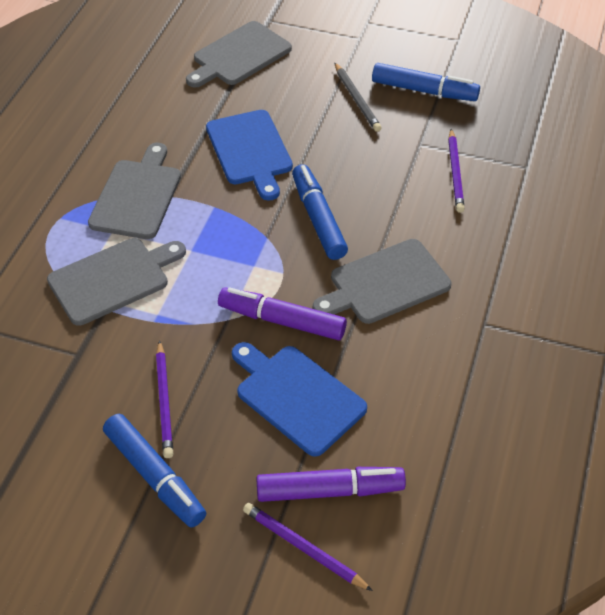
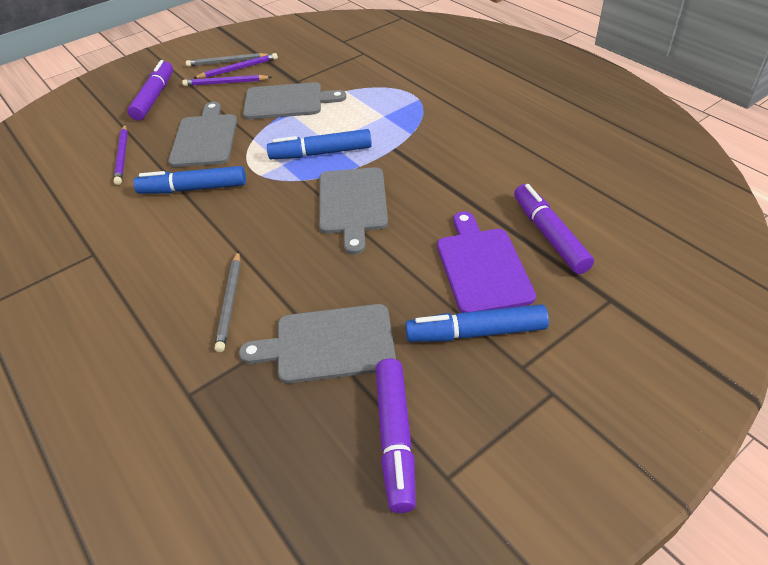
blue cutting board: [206,110,293,201] [232,342,367,457] = 2 -> none = 0
grey pencil: [334,62,382,132] = 1 -> [186,53,269,67] [215,251,241,352] = 2
purple cutting board: none = 0 -> [437,211,536,313] = 1
purple marker: [218,287,347,341] [256,467,406,502] = 2 -> [127,60,173,121] [376,358,416,513] [514,184,594,274] = 3

